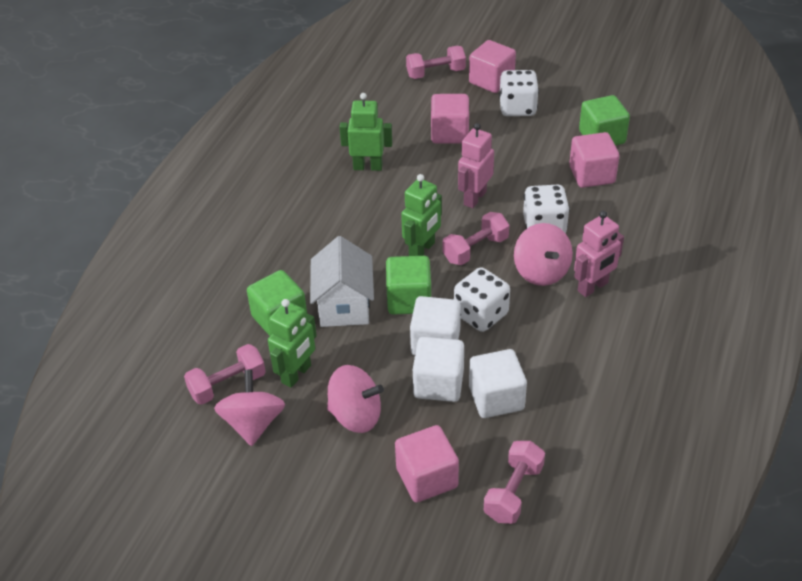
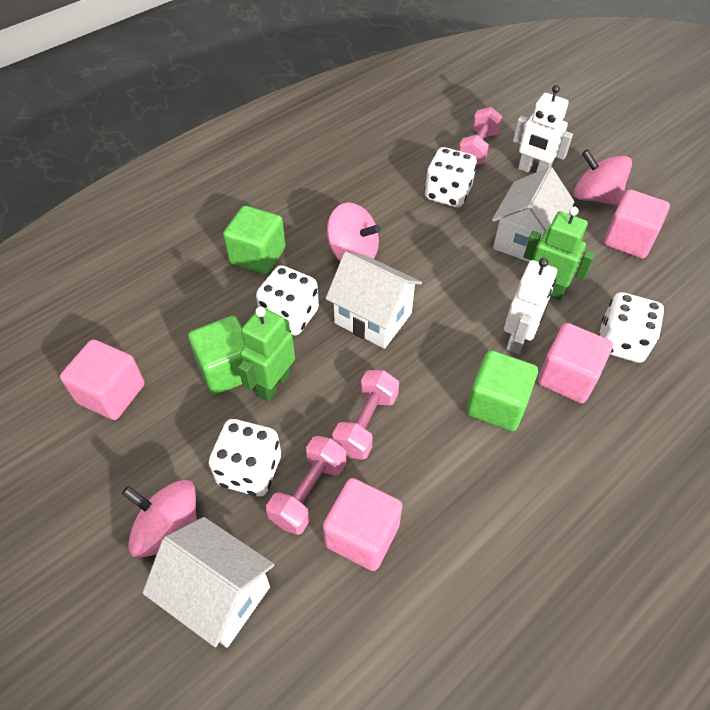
green robot: [268,299,317,388] [340,93,392,171] [401,174,442,256] = 3 -> [238,307,295,402] [524,207,595,300] = 2
pink dumbbell: [184,344,266,405] [406,46,466,79] [442,212,509,265] [484,441,545,524] = 4 -> [266,436,347,535] [332,370,399,460] [459,107,503,165] = 3
pink robot: [458,123,494,208] [574,211,624,297] = 2 -> none = 0
white cube: [410,296,461,355] [413,337,464,402] [469,349,527,418] = 3 -> none = 0
white dice: [454,267,510,332] [499,70,539,116] [523,185,570,233] = 3 -> [209,419,281,497] [256,265,319,335] [425,147,477,207] [599,292,664,363] = 4
white house: [310,236,374,327] = 1 -> [142,517,274,648] [325,252,422,349] [492,167,574,262] = 3
white robot: none = 0 -> [504,258,557,354] [513,85,573,172] = 2

